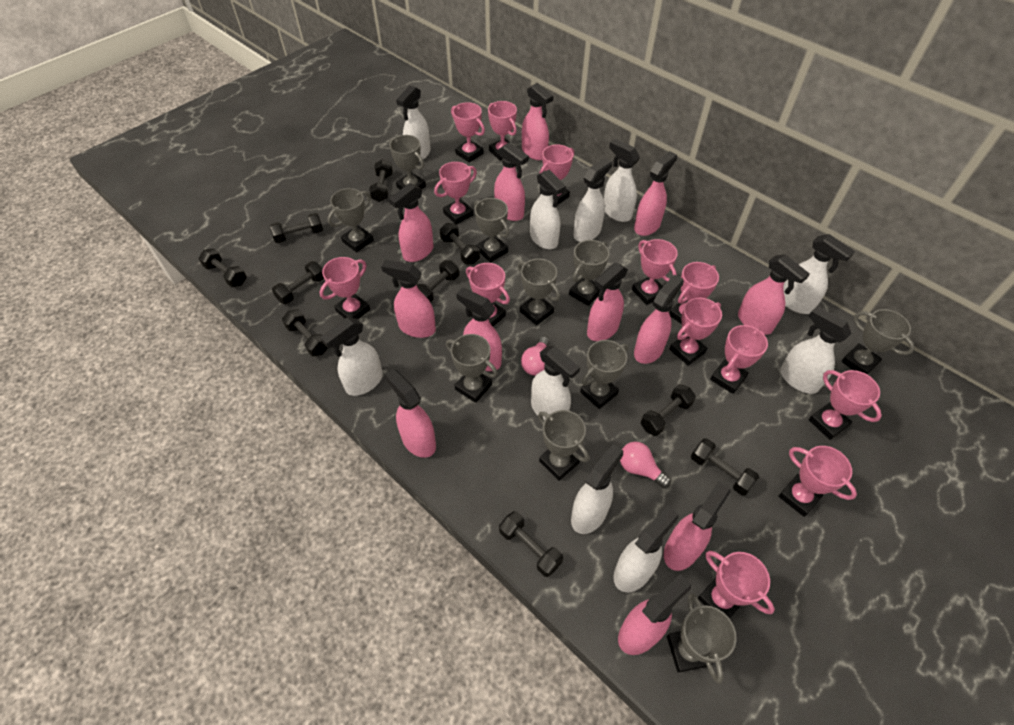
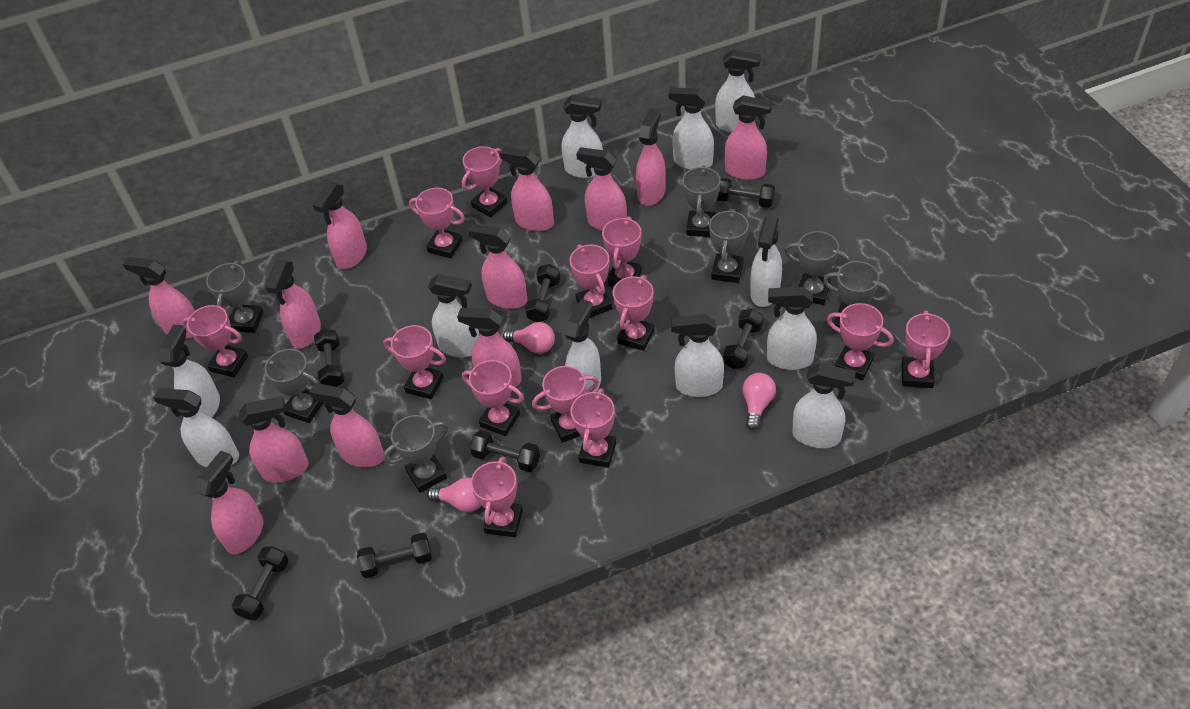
black dumbbell: [198,248,247,287] [270,213,323,243] [272,261,324,304] [282,309,328,356] [369,159,393,202] [417,260,459,302] [440,223,480,264] [499,511,563,577] [640,384,696,436] [691,438,759,496] = 10 -> [232,546,289,620] [314,329,344,387] [357,533,432,578] [470,430,540,472] [525,264,560,322] [716,178,775,208] [723,309,763,369] = 7
grey trophy: [327,188,374,252] [389,135,426,190] [446,334,498,403] [474,198,509,262] [518,259,560,325] [538,410,589,481] [569,240,609,306] [580,340,628,409] [667,594,737,684] [841,309,915,375] = 10 -> [206,261,264,333] [260,349,323,423] [383,415,449,493] [682,166,721,237] [709,209,749,283] [785,231,850,305] [823,261,891,328] = 7
pink light bulb: [521,336,549,376] [620,442,671,488] = 2 -> [427,477,481,512] [503,322,555,354] [742,373,776,430] = 3
white spray bottle: [321,318,383,396] [396,85,431,162] [530,170,566,249] [531,346,580,421] [571,444,623,534] [574,158,612,242] [604,139,640,222] [613,506,678,592] [780,306,852,394] [783,234,855,314] = 10 -> [153,388,239,467] [160,325,220,418] [428,274,480,357] [562,95,603,178] [565,299,601,392] [668,87,714,170] [671,314,724,397] [715,49,761,133] [750,216,782,307] [767,287,817,370] [792,363,856,448] = 11

